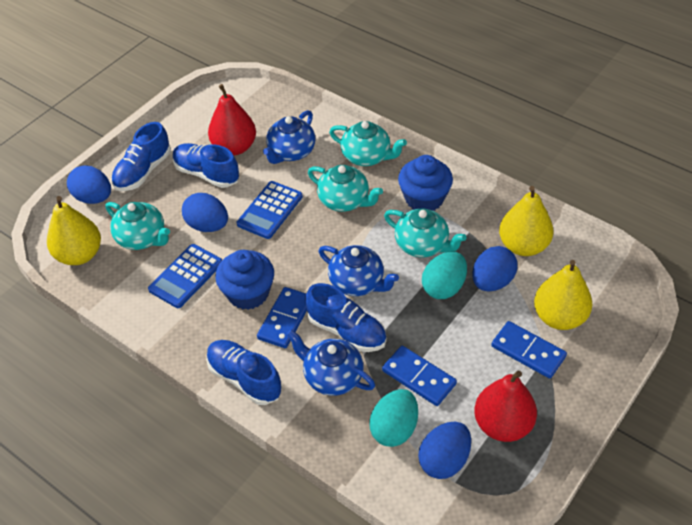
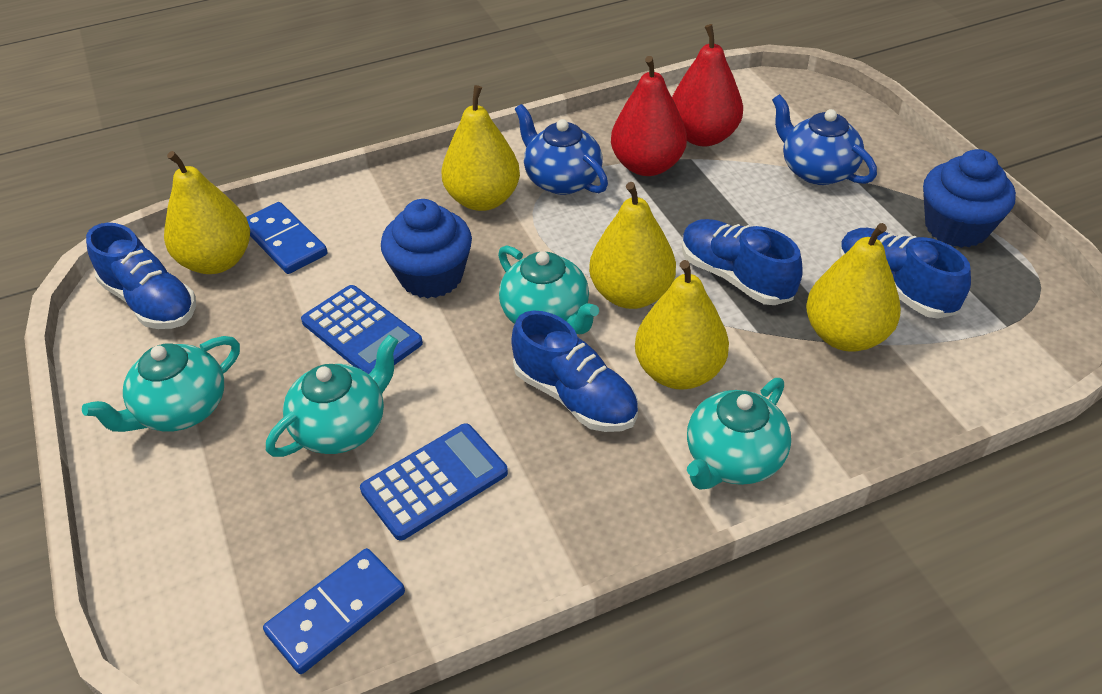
blue domino: [257,287,307,348] [382,346,457,406] [492,321,567,379] = 3 -> [246,202,327,274] [263,548,405,674] = 2
blue egg: [67,165,111,204] [182,193,228,232] [418,421,471,479] [472,246,518,292] = 4 -> none = 0
blue teapot: [263,110,315,164] [287,330,375,396] [319,245,399,296] = 3 -> [515,104,608,195] [772,94,877,185] = 2
turquoise egg: [369,389,418,447] [422,252,467,299] = 2 -> none = 0
yellow pear: [47,196,101,265] [499,186,553,256] [534,260,592,330] = 3 -> [164,151,250,274] [442,85,520,211] [589,182,676,309] [635,260,729,390] [806,223,901,352] = 5

